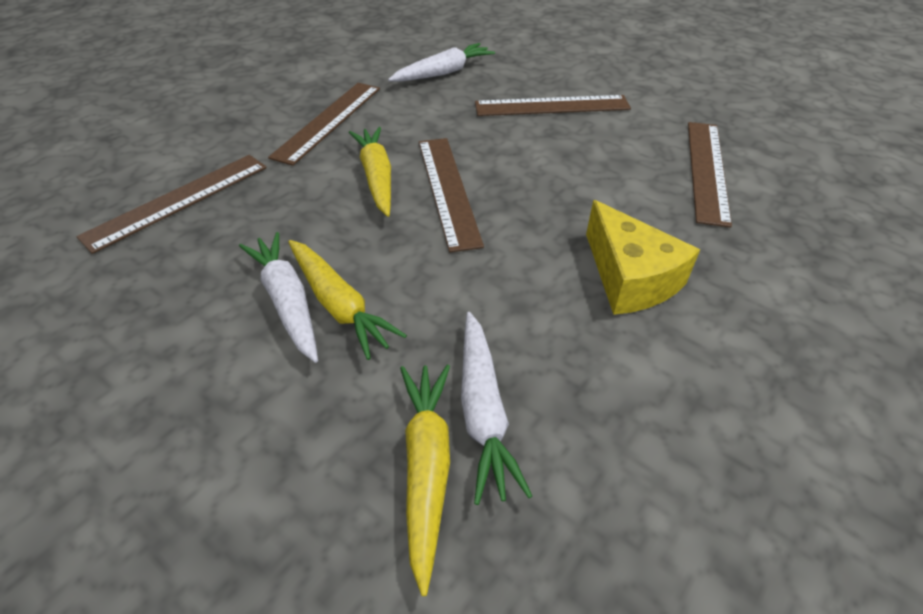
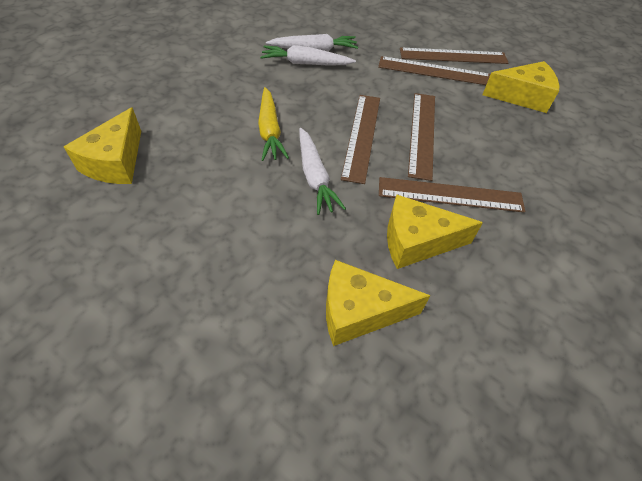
yellow carrot: [288,240,407,360] [349,127,391,217] [400,365,450,596] = 3 -> [258,87,289,161] = 1
yellow cheese: [586,200,700,315] = 1 -> [64,107,141,184] [326,260,430,346] [387,195,483,269] [482,61,559,113] = 4

